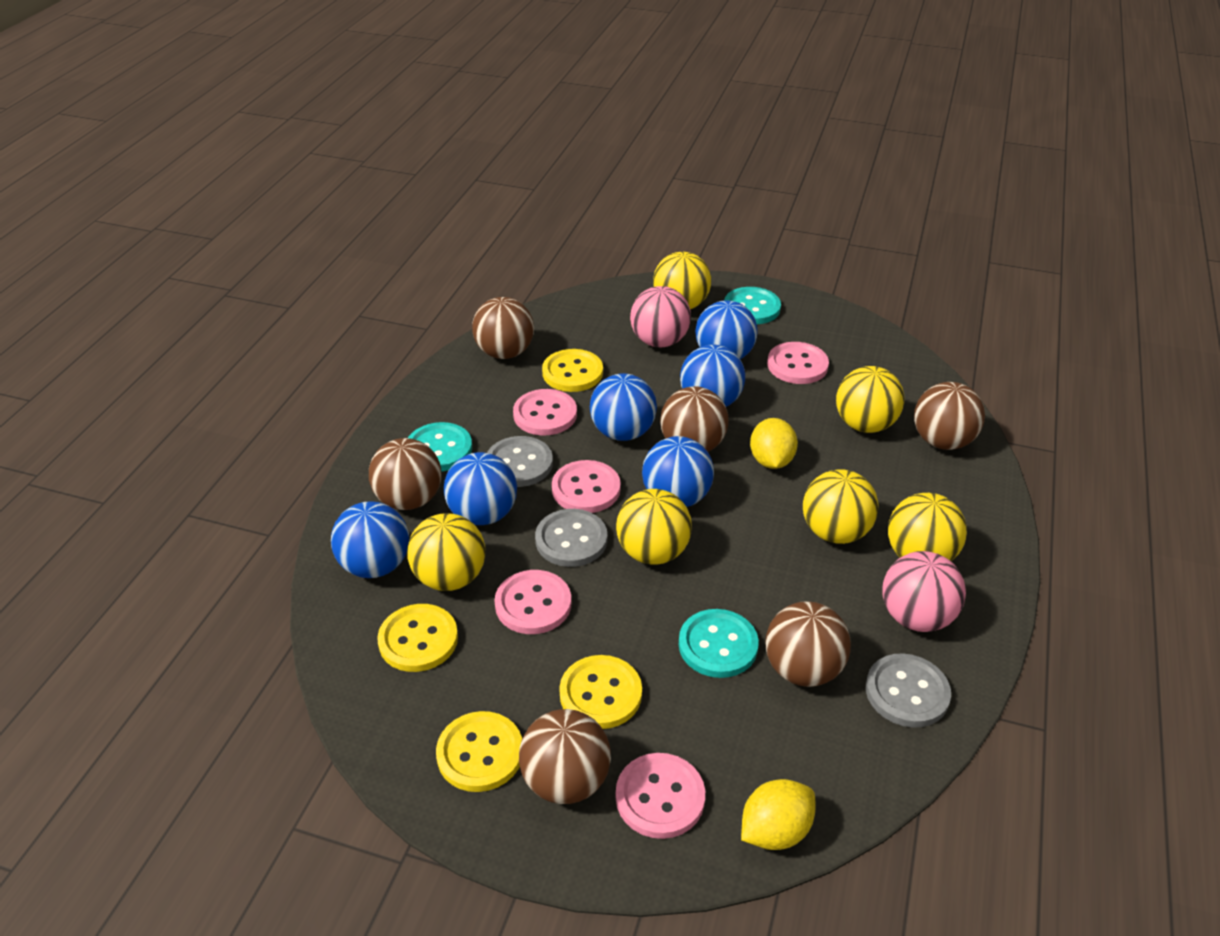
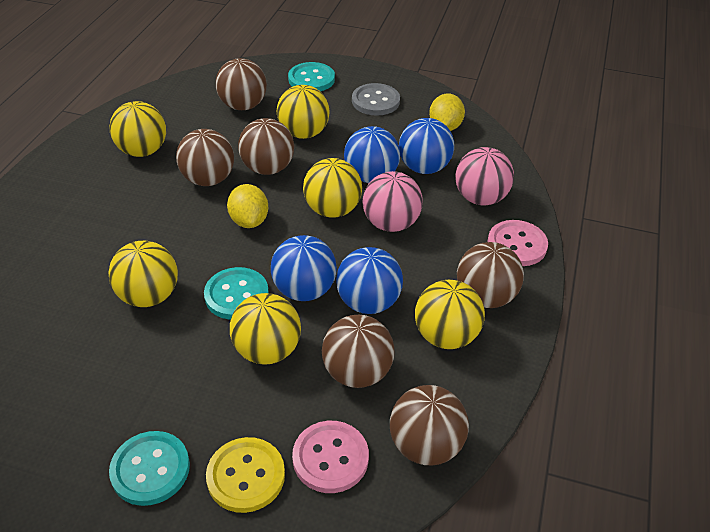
blue ball: [331,501,409,578] [444,452,517,525] [590,373,657,441] [642,436,714,507] [680,345,745,407] [695,300,758,359] = 6 -> [271,235,337,301] [336,247,403,314] [344,126,400,183] [399,118,454,174] = 4
grey button: [487,436,553,487] [535,509,607,567] [866,653,951,727] = 3 -> [352,83,400,116] = 1
pink button: [494,570,571,634] [513,389,577,436] [552,460,621,513] [616,753,705,839] [767,342,829,384] = 5 -> [292,421,369,493] [487,220,548,266] = 2
yellow button: [377,604,458,672] [436,711,522,792] [542,349,603,392] [559,655,642,729] = 4 -> [206,437,285,513] = 1

